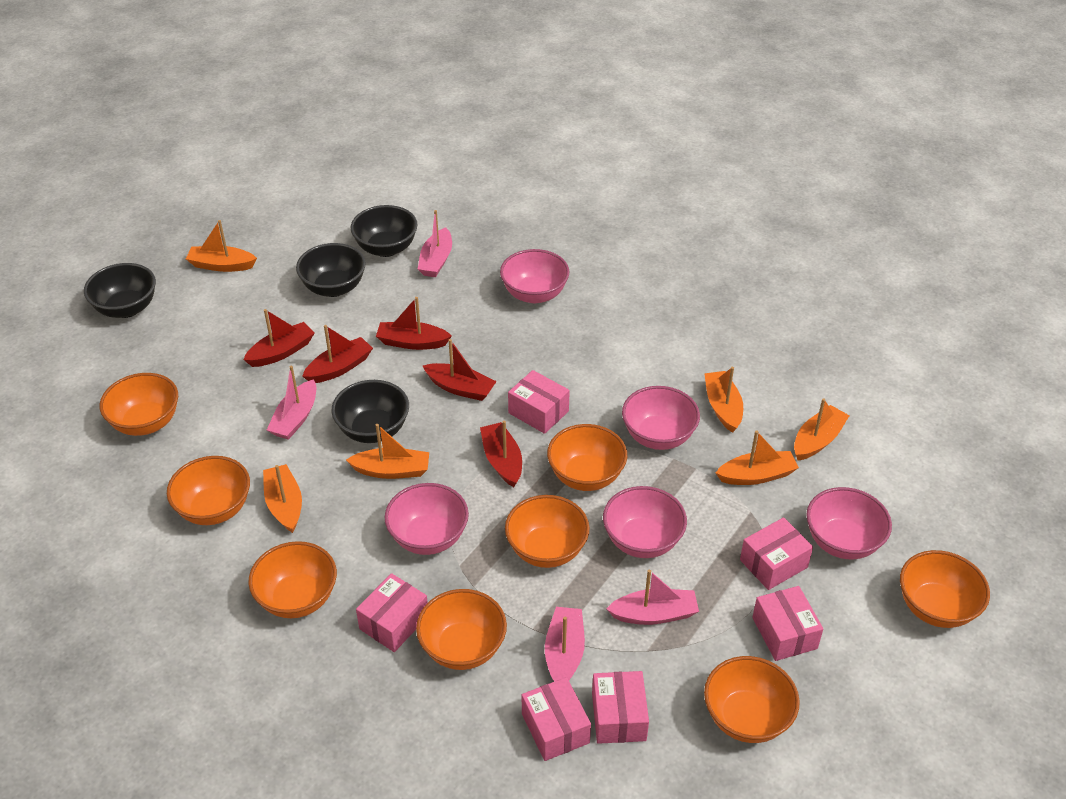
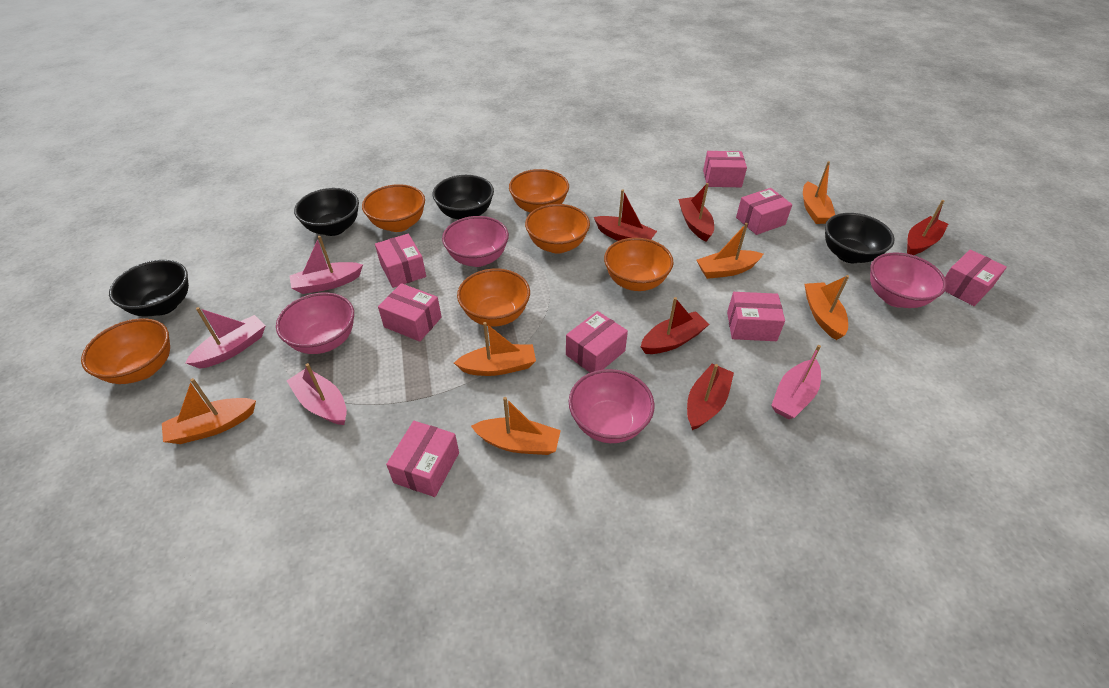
orange bowl: [100,373,178,436] [167,456,250,525] [248,541,337,618] [416,589,507,670] [505,495,590,568] [547,424,627,491] [704,656,800,743] [900,550,990,628] = 8 -> [81,318,170,384] [362,184,425,232] [457,269,530,326] [509,169,569,213] [525,204,590,254] [604,238,674,291] = 6
pink bowl: [385,483,469,555] [500,249,569,303] [603,486,687,558] [622,386,700,450] [806,487,892,560] = 5 -> [276,293,354,354] [442,216,509,267] [569,369,655,443] [870,252,947,308] = 4
pink box: [356,573,428,652] [508,370,570,434] [522,677,591,761] [592,671,649,744] [740,517,813,590] [752,586,823,661] = 6 -> [375,234,426,288] [378,283,442,342] [386,421,459,497] [566,311,628,373] [703,151,747,187] [727,292,785,341] [736,188,792,235] [945,250,1007,306] = 8

